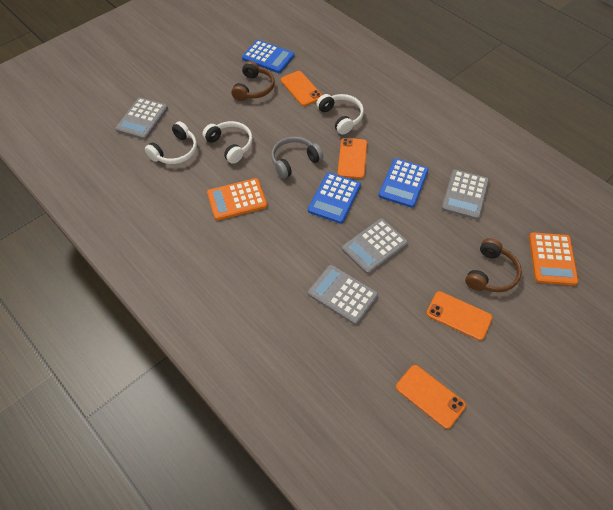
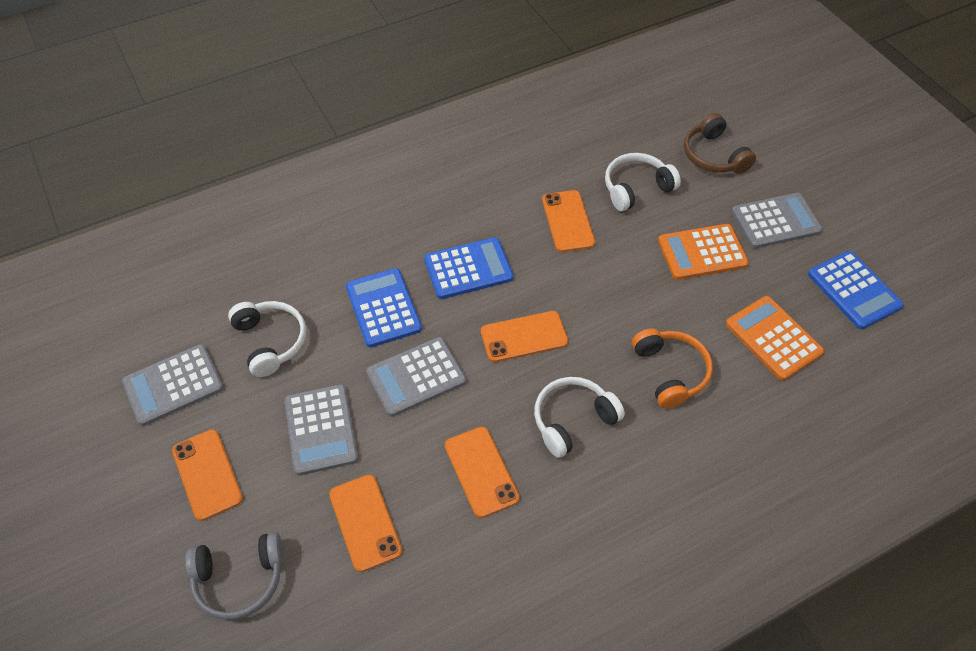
brown headphones: [231,61,275,101] [465,238,522,292] = 2 -> [684,113,756,174] = 1
orange headphones: none = 0 -> [632,328,713,409] = 1
orange phone: [281,71,322,106] [338,138,367,179] [396,365,466,429] [426,291,493,341] = 4 -> [172,429,243,521] [329,475,402,572] [445,427,520,518] [481,311,568,362] [542,190,595,252] = 5

